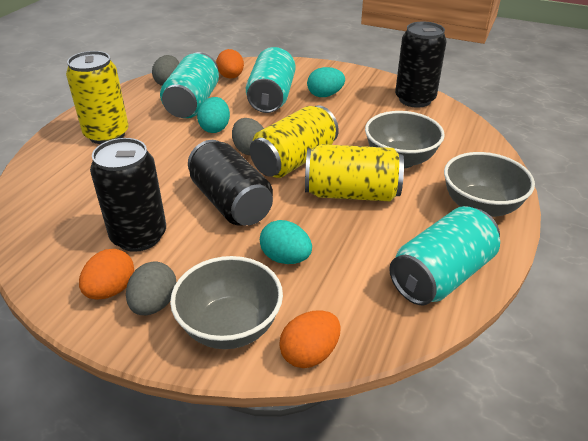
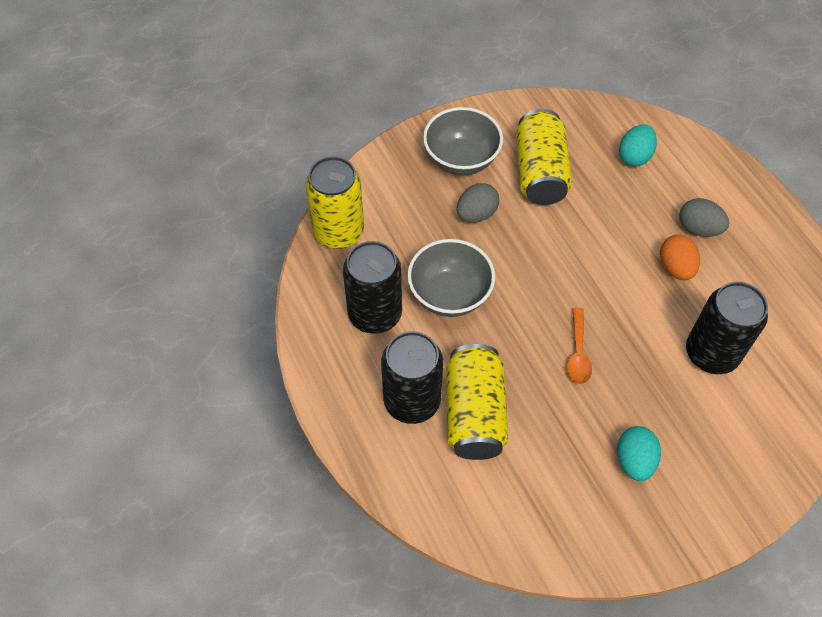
grey bowl: [170,256,283,349] [365,111,445,168] [444,152,535,217] = 3 -> [407,239,495,317] [423,107,503,176] = 2
grey egg: [126,261,177,315] [152,55,179,86] [232,118,264,155] = 3 -> [457,183,499,223] [679,198,729,237] = 2
orange egg: [79,249,134,299] [216,49,244,79] [279,310,341,368] = 3 -> [660,235,700,280] = 1
orange spoon: none = 0 -> [566,307,592,384] = 1
turquoise can: [160,52,219,118] [246,47,295,113] [389,206,500,305] = 3 -> none = 0
turquoise egg: [197,97,230,133] [260,220,312,264] [307,67,345,97] = 3 -> [617,426,661,481] [619,124,657,167] = 2

